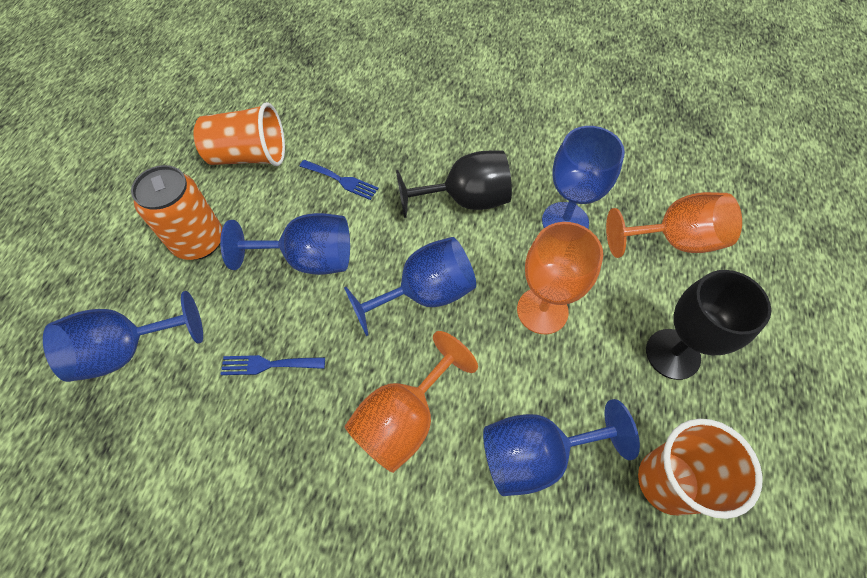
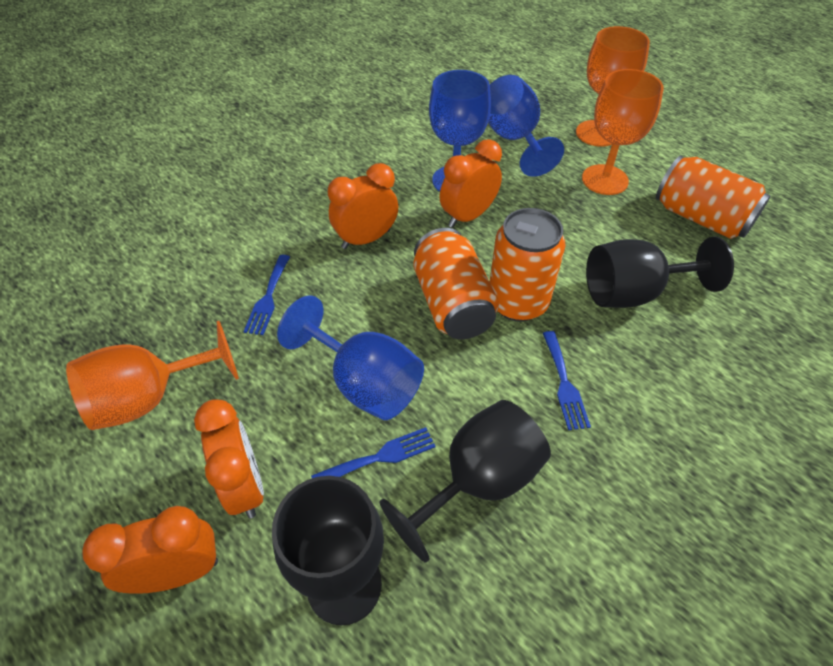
black goblet: [396,151,512,218] [646,270,771,380] = 2 -> [272,476,384,625] [380,400,551,563] [586,237,734,308] = 3
blue fork: [220,355,325,375] [299,160,379,200] = 2 -> [243,255,290,335] [311,427,436,478] [543,331,591,430] = 3
blue goblet: [43,291,203,382] [220,213,350,275] [344,237,476,336] [483,399,640,496] [542,126,625,229] = 5 -> [277,295,424,420] [429,70,491,191] [488,75,564,177] = 3
orange can: [131,165,222,260] = 1 -> [414,228,499,339] [490,208,566,322] [656,156,770,239] = 3
orange clock: none = 0 -> [82,506,218,594] [194,399,264,519] [328,163,398,249] [440,139,502,228] = 4
orange cup: [193,102,285,166] [638,419,763,519] = 2 -> none = 0

